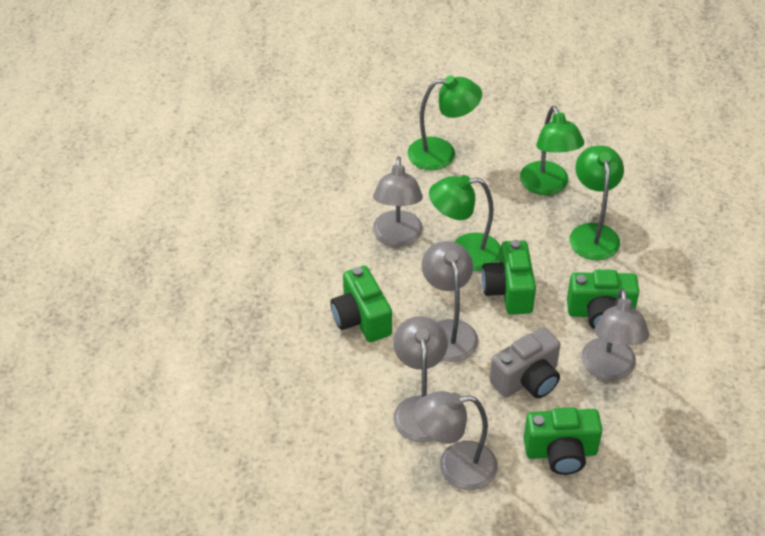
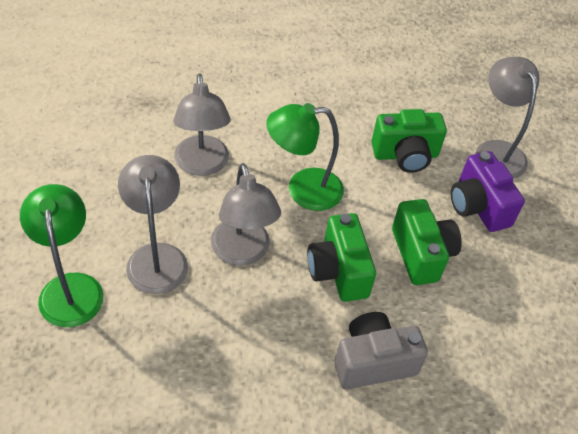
green camera: [330,266,392,342] [482,240,536,315] [524,407,602,475] [567,270,639,329] = 4 -> [307,213,376,302] [371,109,447,173] [392,199,462,285] = 3
green lamp: [408,75,482,170] [429,175,501,271] [520,106,584,195] [570,145,624,260] = 4 -> [20,184,104,327] [267,103,344,211] = 2
grey lamp: [373,156,423,247] [393,316,448,443] [414,391,498,490] [422,241,479,362] [581,288,649,381] = 5 -> [118,155,188,294] [173,73,231,176] [211,163,281,266] [476,57,539,179] = 4
purple camera: none = 0 -> [451,151,525,232] = 1

